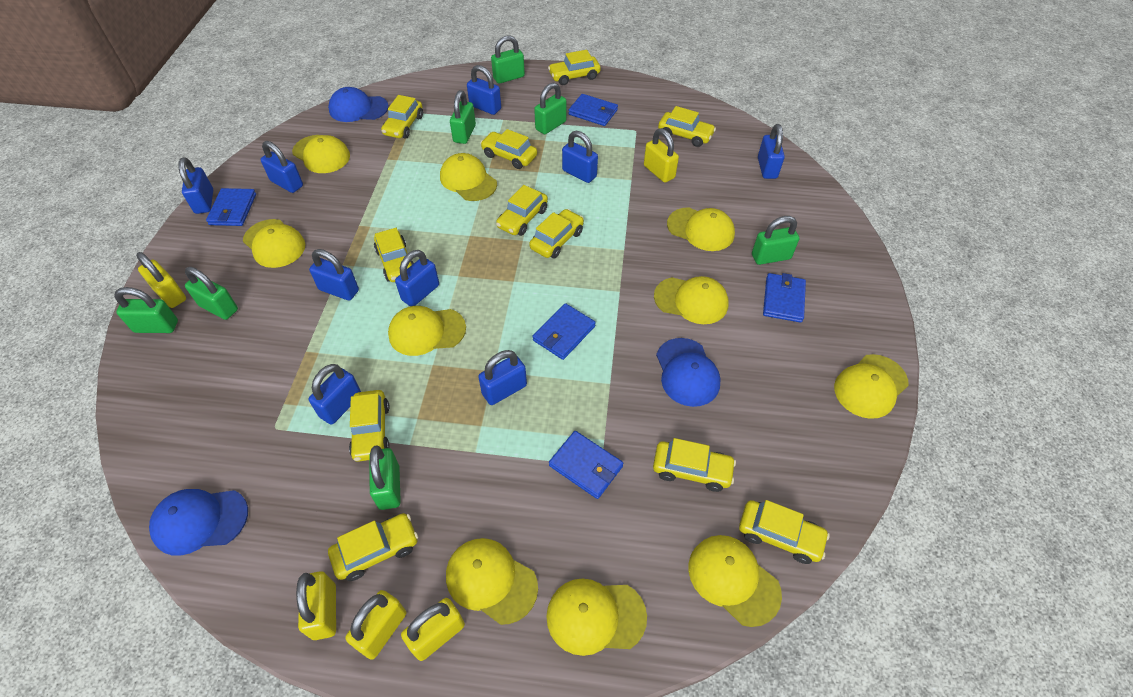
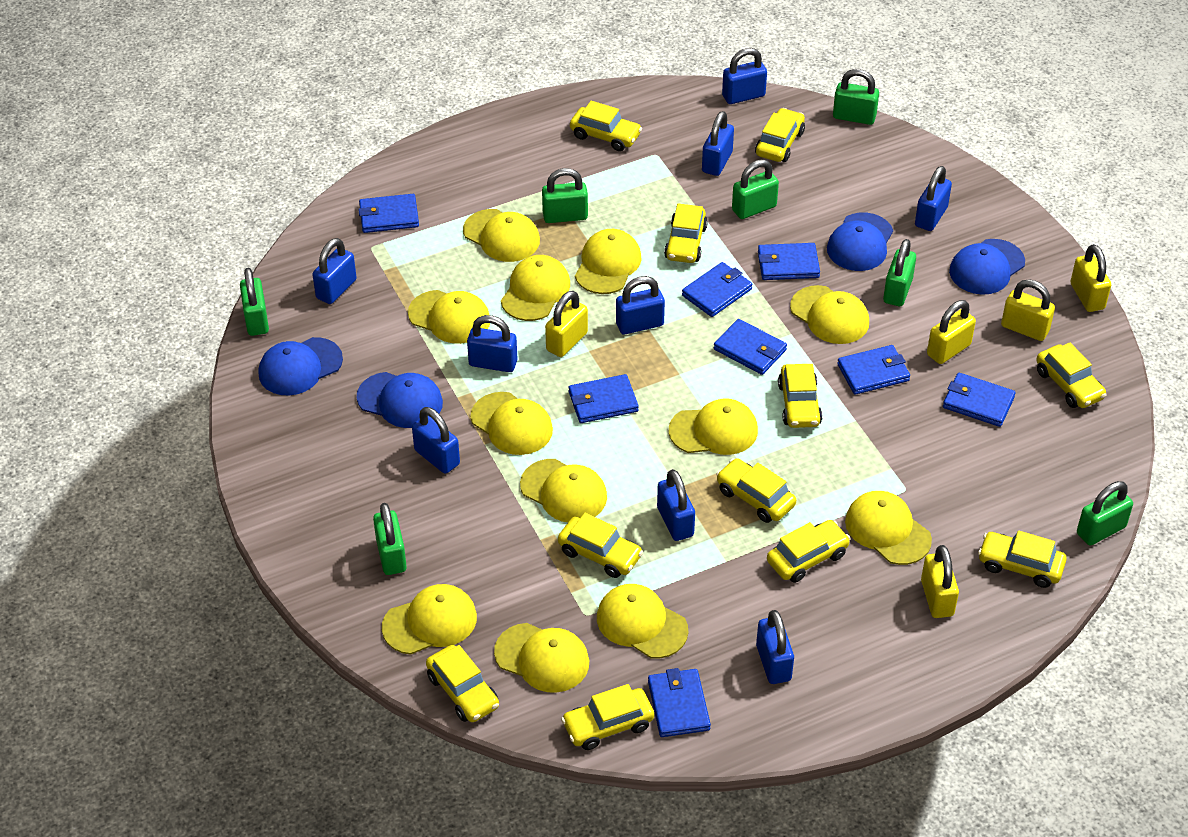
blue cap: [149,489,248,556] [328,87,388,122] [656,338,721,407] = 3 -> [259,337,343,396] [357,372,443,428] [827,213,893,271] [949,239,1025,295] = 4
blue wallet: [206,188,256,226] [532,303,596,360] [549,431,623,499] [568,94,618,126] [763,273,806,323] = 5 -> [358,194,419,233] [568,374,639,423] [648,668,711,737] [682,262,752,317] [714,319,787,375] [758,243,820,280] [837,345,910,395] [943,373,1016,427] = 8
yellow cap: [243,219,305,268] [292,135,350,173] [388,306,466,356] [440,153,497,201] [446,538,538,625] [546,578,647,656] [654,276,729,324] [667,207,735,251] [688,535,782,627] [834,354,909,419] = 10 -> [382,584,477,655] [408,290,490,344] [463,209,540,262] [471,392,553,455] [494,623,589,693] [501,255,570,321] [520,459,607,522] [575,229,642,294] [597,584,688,659] [669,399,758,455] [790,285,869,344] [845,491,932,565] = 12

